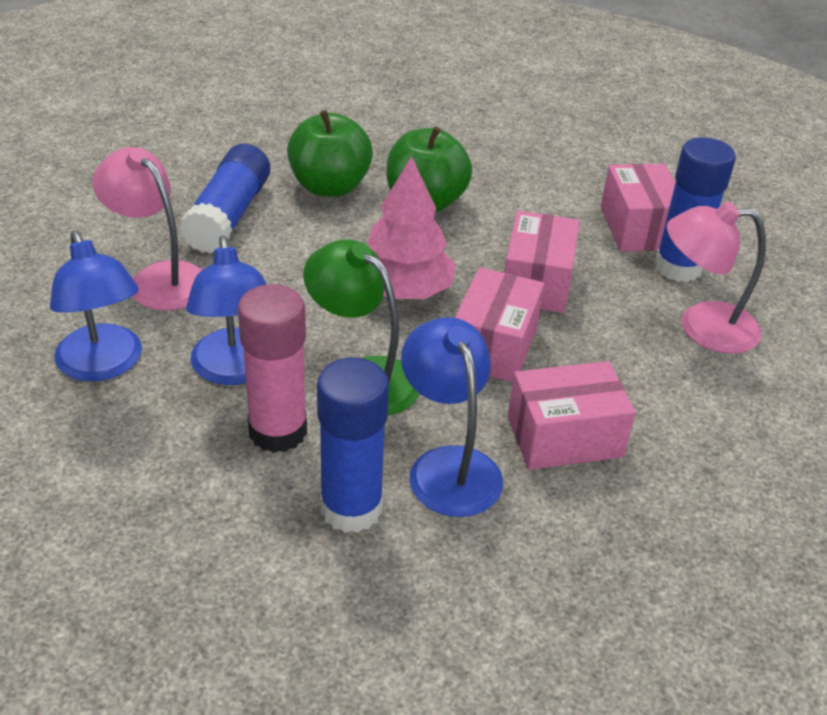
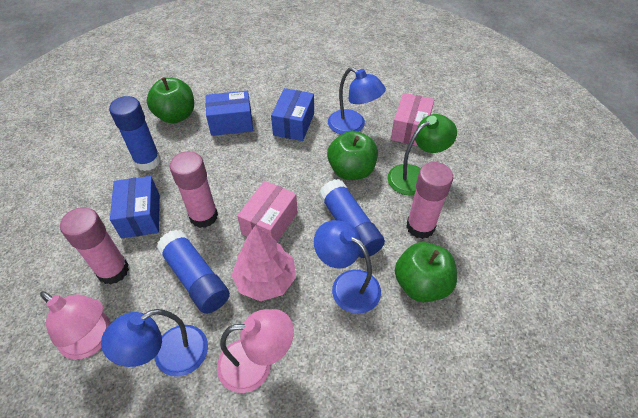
blue box: none = 0 -> [110,176,160,238] [206,91,253,136] [271,88,314,141] = 3
green apple: [287,110,373,197] [387,126,472,213] = 2 -> [147,77,194,123] [327,131,378,180] [395,242,457,302] = 3
pink box: [455,267,544,382] [504,211,580,313] [508,361,636,470] [601,164,675,251] = 4 -> [237,181,297,242] [391,93,434,146] = 2
pink glue stick: [238,284,307,453] = 1 -> [60,207,129,284] [170,151,218,228] [406,162,453,239] = 3

